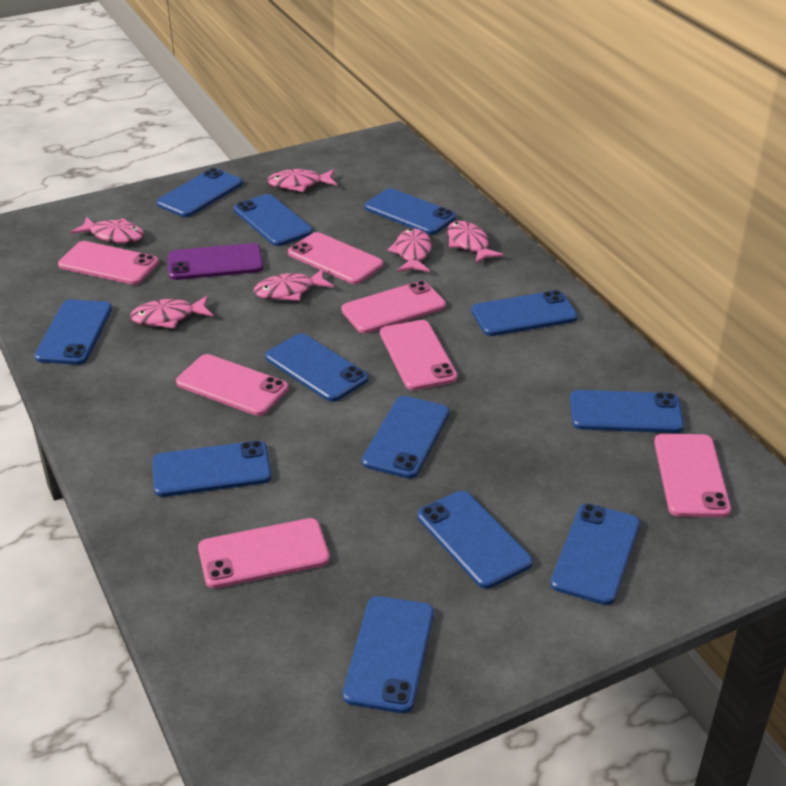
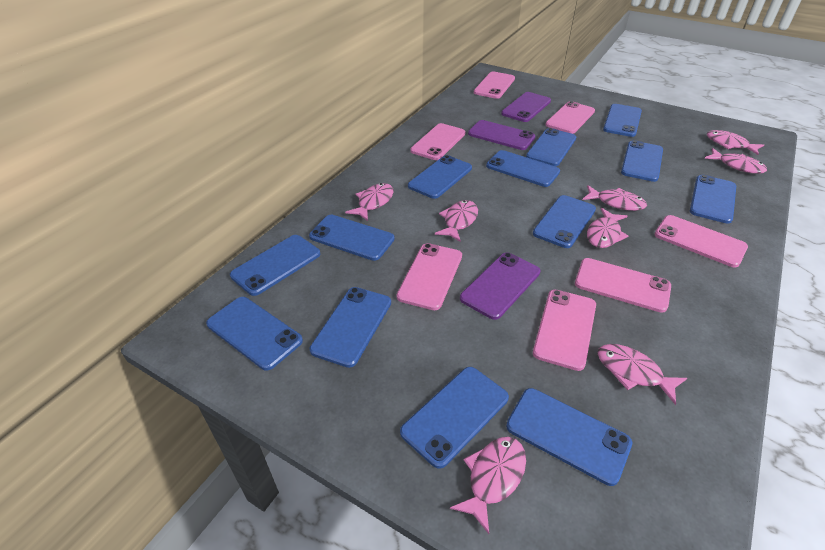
blue phone: [34,299,112,365] [152,441,271,497] [157,168,242,217] [234,194,313,246] [265,333,369,402] [343,596,434,713] [362,396,449,479] [365,188,456,235] [417,491,533,589] [472,290,578,336] [550,504,640,605] [570,390,684,433] = 12 -> [206,297,303,371] [230,235,320,296] [309,215,395,261] [310,287,391,368] [400,367,509,469] [408,155,472,199] [486,150,560,187] [506,388,632,486] [526,128,576,166] [533,195,596,248] [603,104,642,137] [621,140,663,182] [690,175,736,224] = 13
pink fish: [70,217,144,243] [130,296,213,328] [254,269,334,301] [267,169,337,192] [388,228,432,272] [447,221,504,263] = 6 -> [345,183,394,221] [435,200,478,242] [450,437,526,534] [583,185,647,211] [587,208,628,248] [597,344,687,405] [704,148,767,174] [707,130,764,155] = 8
purple phone: [168,243,263,280] = 1 -> [460,252,540,320] [468,120,536,150] [501,92,551,122] = 3

